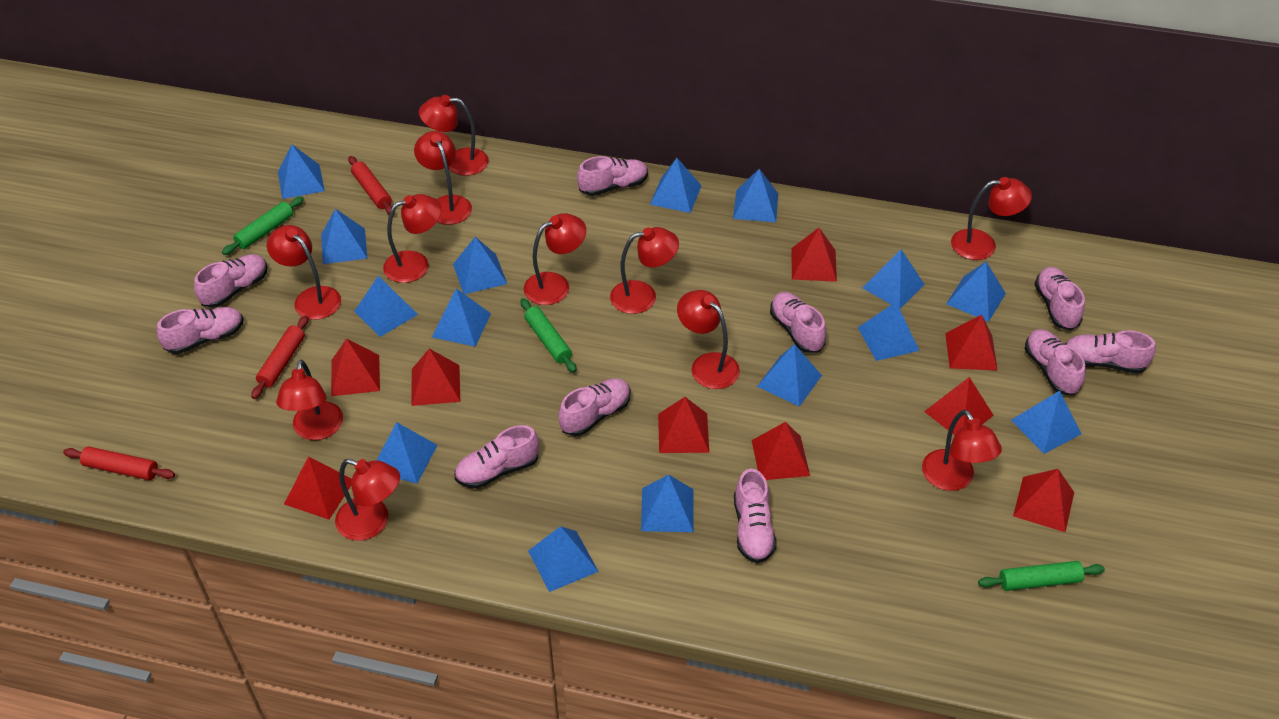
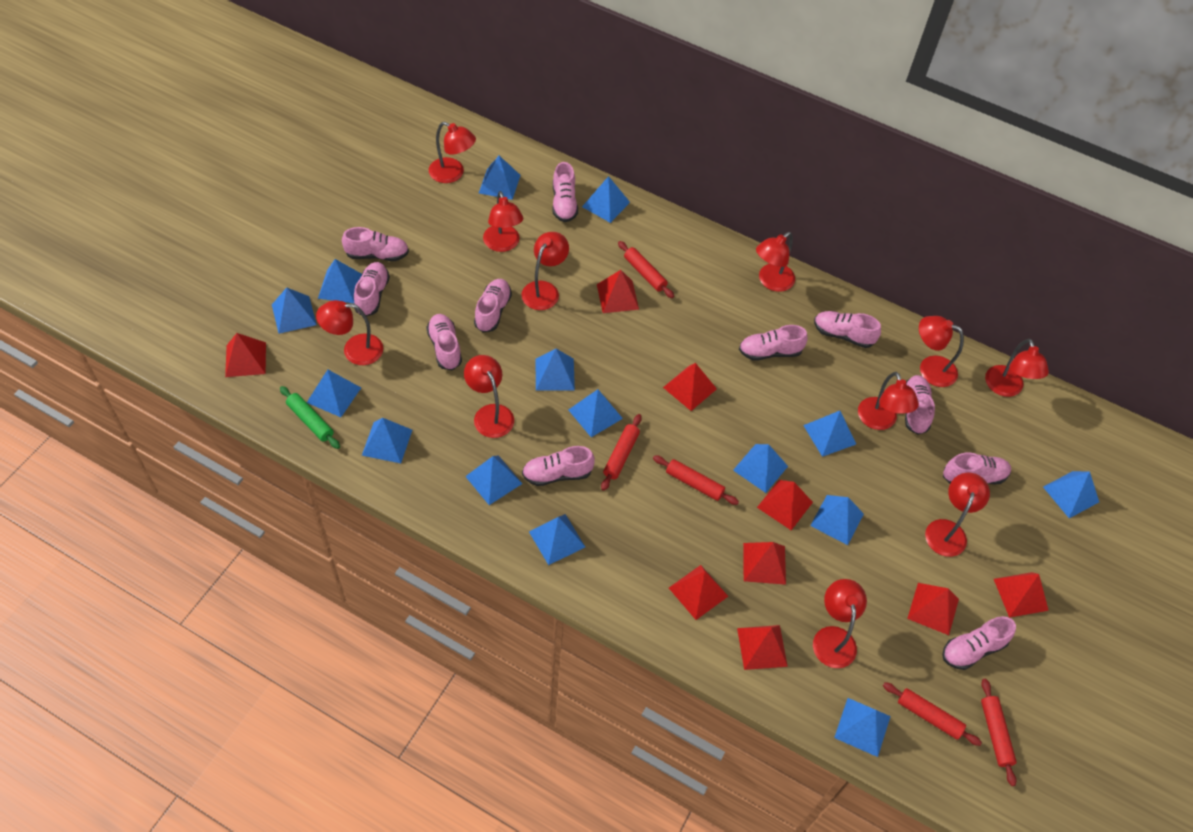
green rolling pin: [222,196,304,255] [520,298,576,372] [978,561,1105,591] = 3 -> [280,386,340,449] = 1
pink shoe: [157,307,243,354] [194,254,268,308] [454,425,539,489] [559,378,630,436] [577,156,648,196] [734,469,777,563] [770,292,826,353] [1025,329,1086,396] [1034,267,1085,330] [1066,330,1156,374] = 10 -> [342,227,409,261] [354,262,390,316] [426,314,462,370] [474,279,512,332] [522,446,595,486] [552,162,578,222] [739,325,808,361] [814,311,881,348] [905,375,935,435] [942,616,1016,670] [943,453,1011,484] = 11
red rolling pin: [63,447,175,480] [251,315,308,399] [348,156,395,214] = 3 -> [601,414,642,491] [618,241,674,298] [653,455,739,505] [883,682,982,746] [981,679,1017,786] = 5

